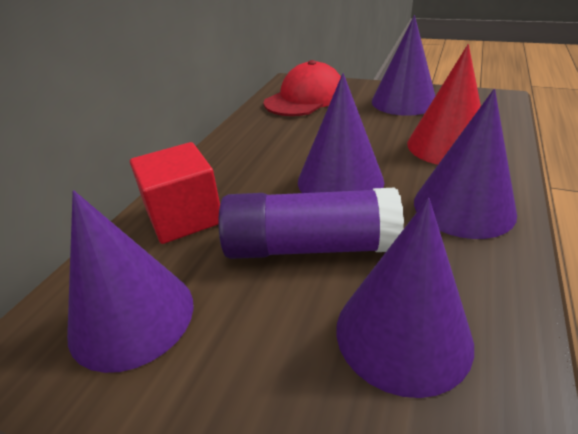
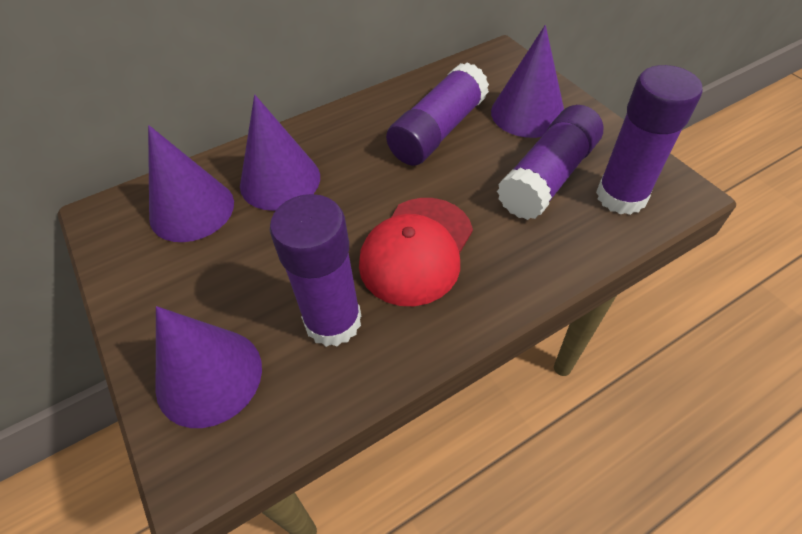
purple cone: [67,190,194,373] [298,73,384,193] [336,198,474,398] [372,15,435,116] [414,89,517,239] = 5 -> [148,125,234,242] [156,306,262,428] [240,95,320,211] [491,25,564,138] = 4
purple glue stick: [218,188,404,259] = 1 -> [270,194,361,347] [386,62,489,166] [497,105,603,220] [596,65,702,215] = 4
red cone: [407,44,481,165] = 1 -> none = 0
red cube: [130,142,220,244] = 1 -> none = 0

